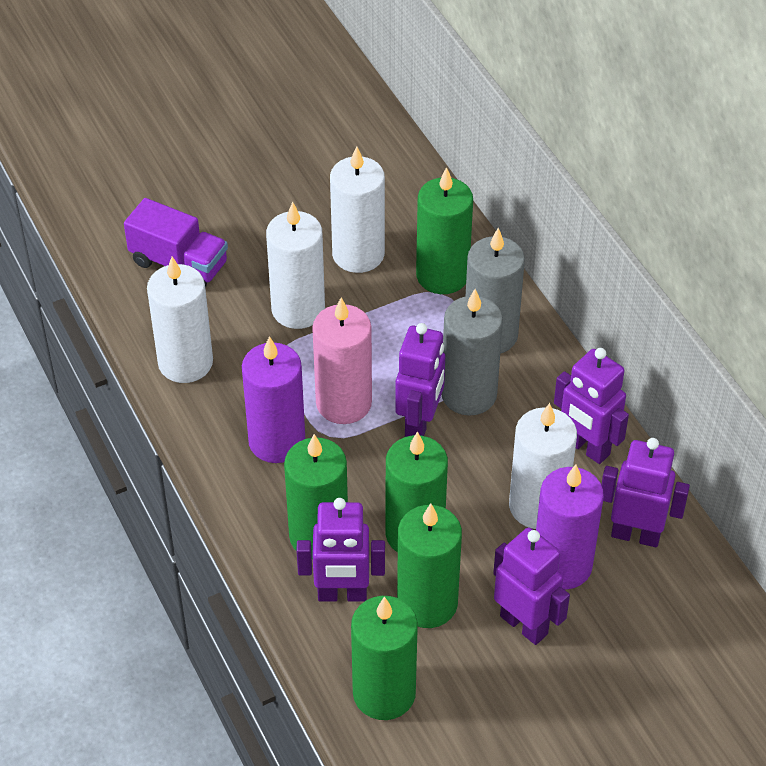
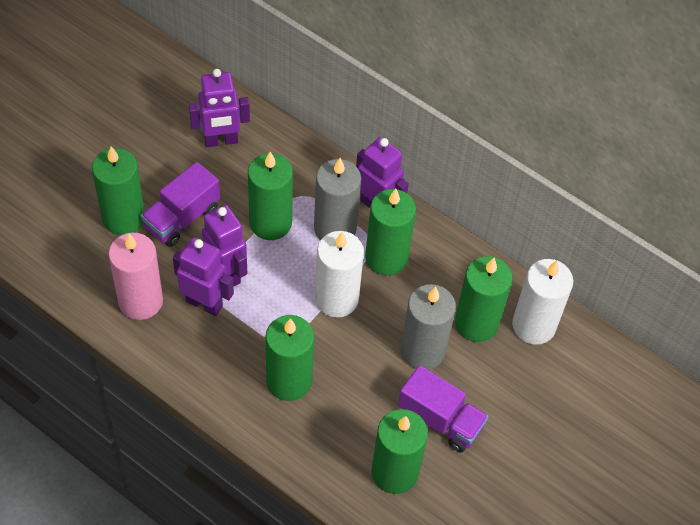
green candle: [284,434,348,559] [351,596,418,720] [386,431,448,553] [397,503,462,628] [416,167,473,294] = 5 -> [92,146,145,235] [248,152,293,240] [266,315,314,401] [365,189,416,276] [371,409,428,494] [455,256,512,342] = 6
purple candle: [242,336,305,463] [536,464,604,590] = 2 -> none = 0
purple robot: [296,498,385,602] [395,323,445,437] [493,527,570,645] [554,348,629,464] [601,438,690,547] = 5 -> [173,237,234,316] [189,69,250,147] [202,205,247,287] [356,137,409,208] = 4
purple truck: [124,198,228,287] = 1 -> [141,162,220,247] [398,365,489,453] = 2
white candle: [147,256,213,383] [266,202,325,329] [330,146,385,273] [509,403,577,529] = 4 -> [315,231,364,318] [512,259,573,345] = 2

